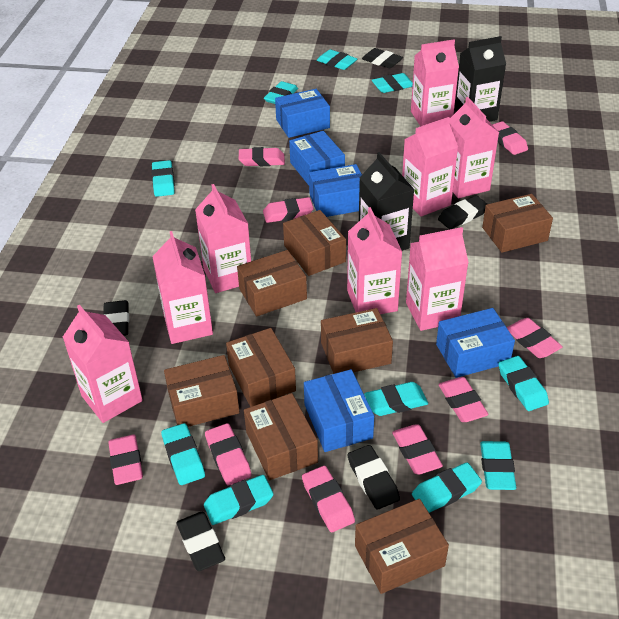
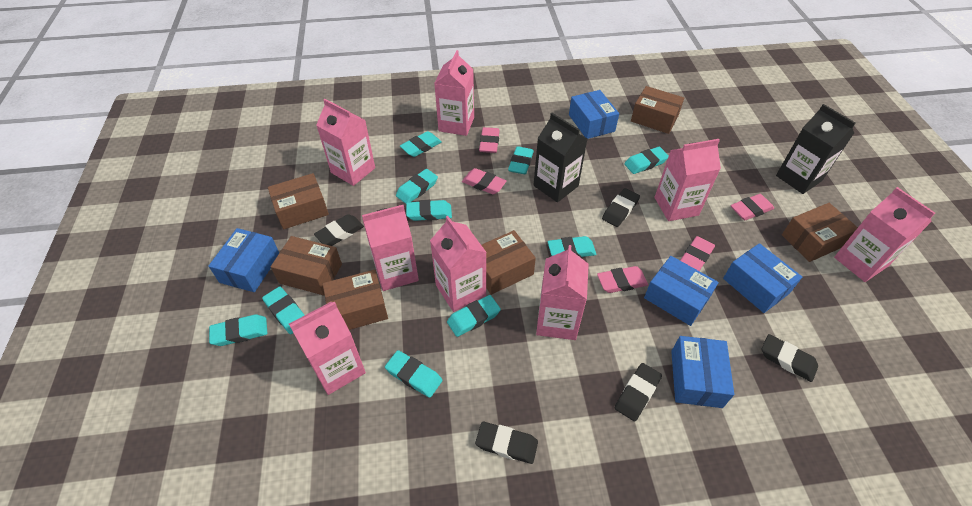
brown box: [164,355,240,427] [226,328,296,407] [237,250,307,316] [244,393,318,480] [283,210,346,276] [321,308,393,374] [355,499,449,594] [482,194,553,253] = 8 -> [268,173,329,229] [271,236,342,295] [323,270,388,330] [482,230,536,295] [631,86,684,134] [782,203,858,262] = 6
pink eraser: [108,435,143,485] [205,423,252,485] [239,147,285,166] [263,197,314,223] [302,466,355,532] [392,424,443,474] [438,377,489,422] [492,121,528,155] [507,318,563,358] = 9 -> [462,168,507,194] [479,127,500,153] [597,266,648,293] [680,236,715,271] [731,194,774,220] = 5

